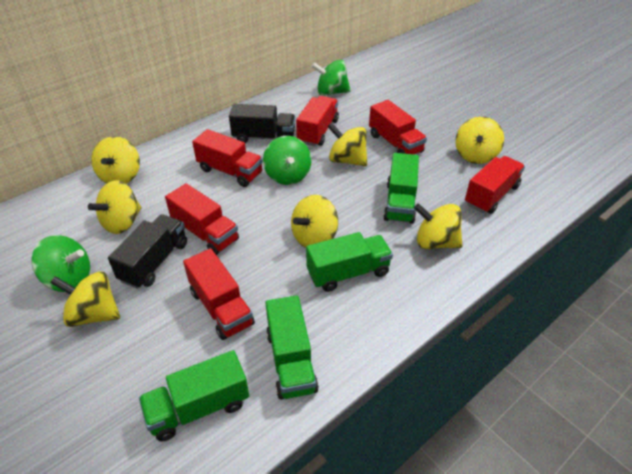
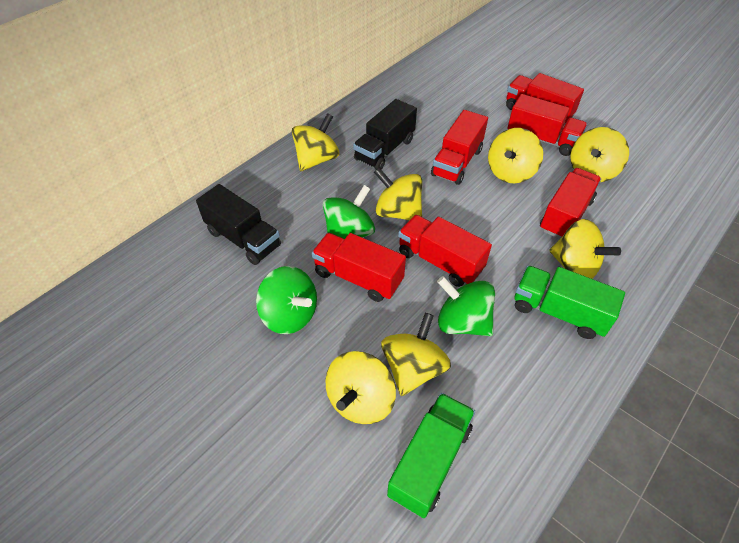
green truck: [139,350,249,442] [265,295,319,399] [306,232,393,292] [383,153,419,224] = 4 -> [387,393,475,518] [515,266,625,339] = 2

